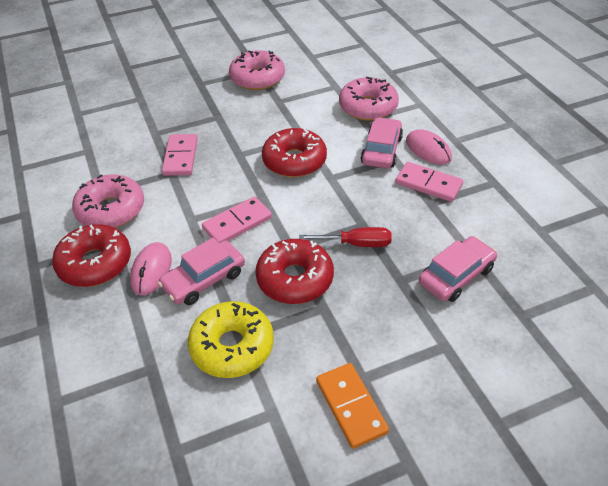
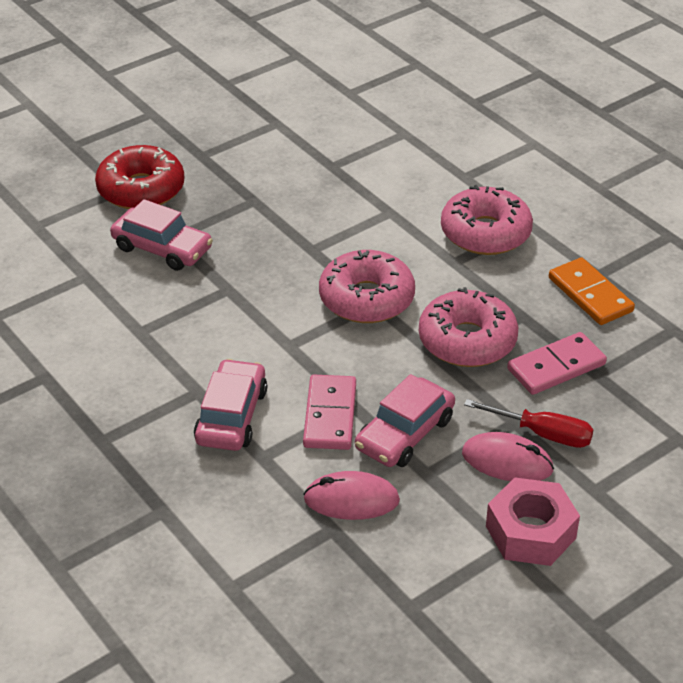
pink domino: [162,134,198,176] [202,197,272,243] [395,162,463,202] = 3 -> [303,375,356,450] [507,332,607,395] = 2
pink nut: none = 0 -> [486,477,580,566] = 1
red donut: [52,224,131,287] [256,239,334,304] [262,128,327,177] = 3 -> [95,145,184,209] = 1
yellow donut: [188,301,274,378] = 1 -> none = 0

